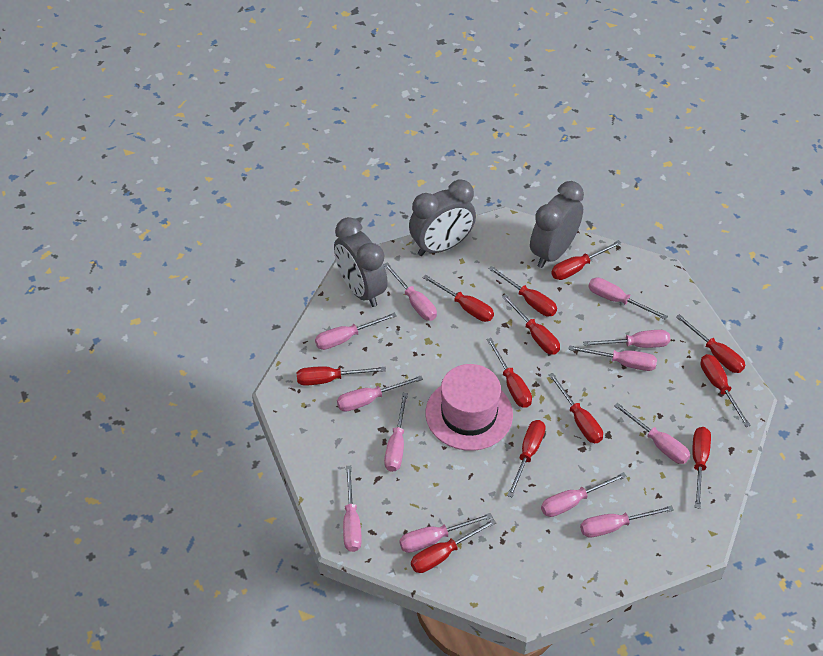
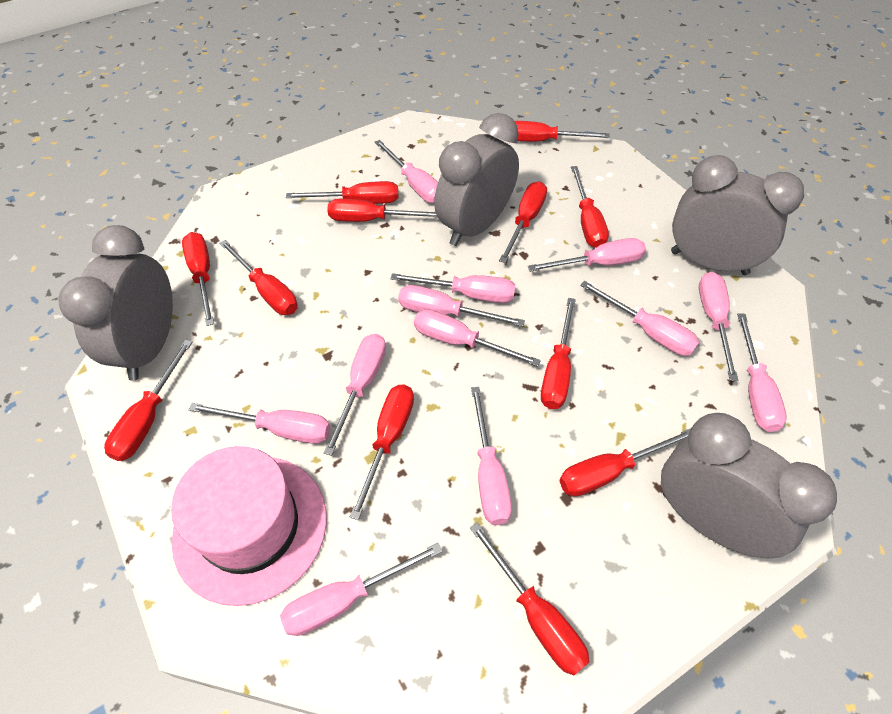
grey clock: [334,217,388,307] [409,179,476,256] [530,181,584,268] = 3 -> [58,225,173,381] [434,113,519,246] [661,413,837,559] [671,155,804,275] = 4

